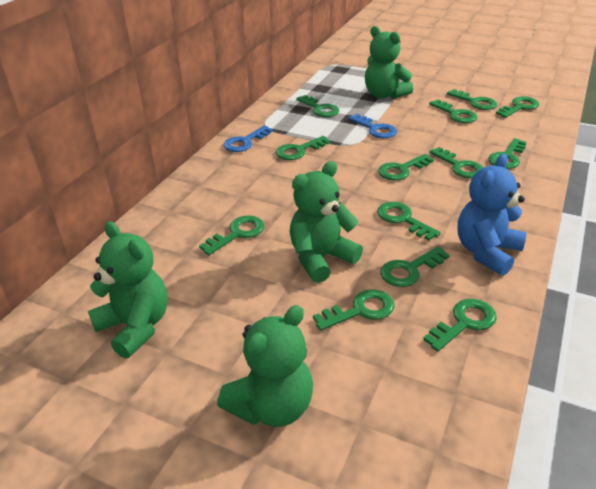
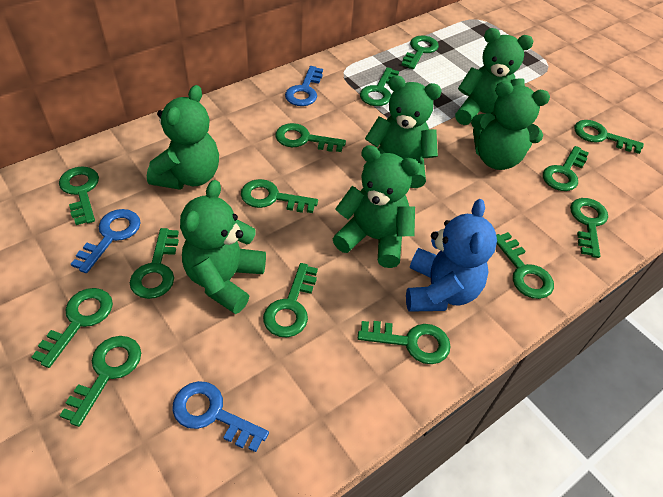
blue key: [223,125,273,152] [348,114,397,139] = 2 -> [71,209,141,273] [172,381,269,452] [285,66,323,106] = 3
green key: [199,215,264,255] [276,136,331,160] [296,95,339,117] [313,289,395,331] [377,202,441,241] [378,154,434,180] [380,246,450,287] [423,299,497,352] [429,100,477,123] [429,147,483,178] [447,89,497,110] [489,138,527,169] [496,96,539,118] = 13 -> [32,288,113,368] [59,166,99,225] [60,336,141,427] [130,228,179,299] [241,179,318,213] [263,263,318,337] [275,123,346,152] [358,321,451,364] [360,67,399,106] [402,36,439,69] [496,232,554,299] [543,146,589,191] [570,198,608,258] [574,120,644,154] = 14
green teddy bear: [88,221,168,359] [217,305,313,427] [290,161,363,283] [365,26,413,99] = 4 -> [147,85,219,190] [180,180,266,314] [333,145,420,268] [364,75,442,188] [455,28,533,125] [471,81,550,170] = 6

